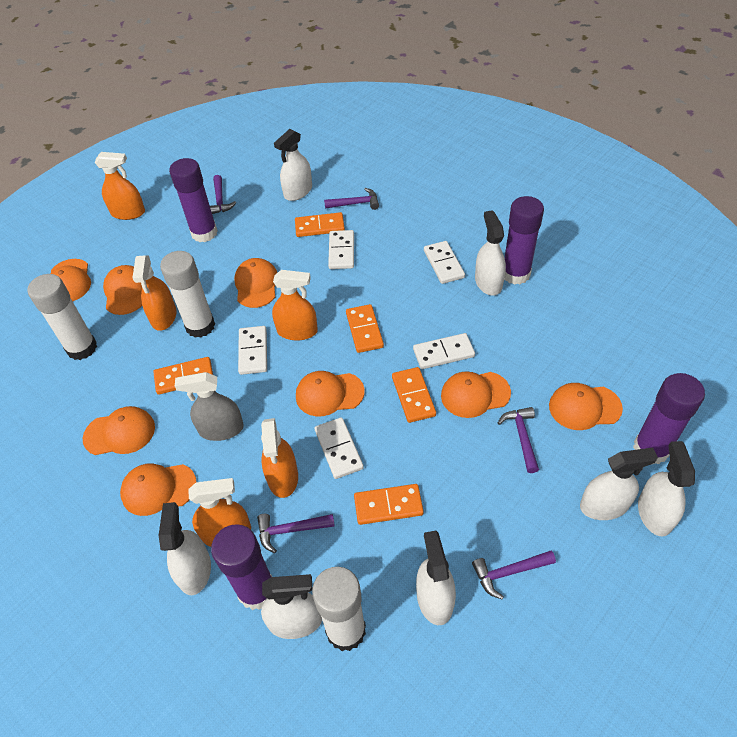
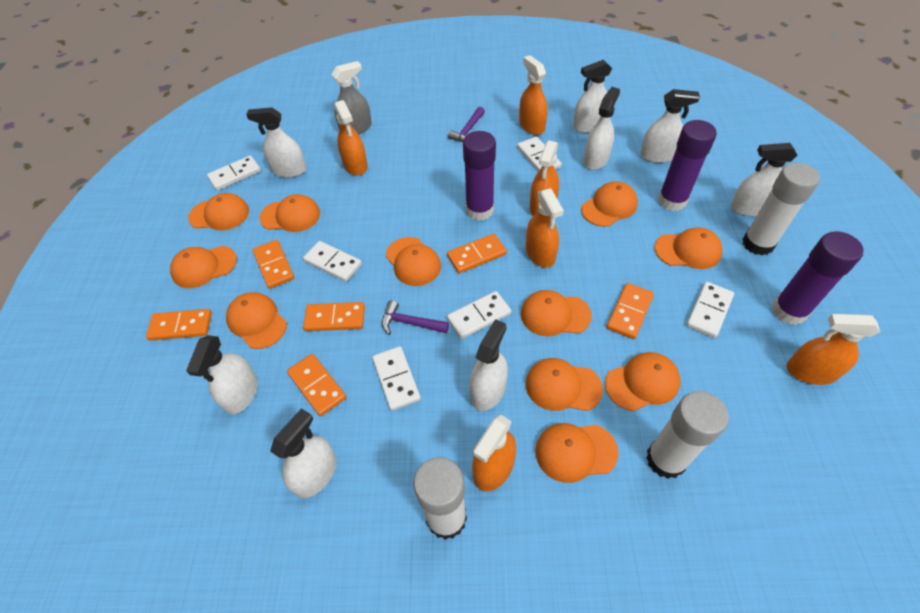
orange cap: [50,259,91,301] [83,406,155,455] [103,265,142,315] [120,463,197,516] [234,258,277,308] [296,371,365,416] [441,371,511,418] [549,383,623,430] = 8 -> [170,246,237,288] [188,193,249,230] [226,292,287,349] [259,194,320,232] [386,237,441,286] [521,290,592,336] [526,358,603,411] [535,423,619,483] [581,181,638,227] [605,352,681,411] [654,227,723,269] = 11
orange domino: [153,357,213,395] [295,212,345,237] [346,304,384,353] [354,484,424,525] [392,367,436,423] = 5 -> [146,309,212,341] [252,240,295,289] [287,354,346,416] [303,302,365,331] [447,234,507,274] [606,283,654,339] = 6
orange spray bottle: [94,152,145,220] [133,255,176,331] [189,478,251,547] [261,418,298,498] [272,270,318,341] = 5 -> [335,100,368,176] [472,415,516,492] [519,55,548,135] [526,188,564,268] [530,140,559,216] [787,314,880,385] = 6
purple glue stick: [169,158,218,242] [211,524,272,610] [505,196,544,285] [633,373,705,464] = 4 -> [463,131,496,220] [658,120,717,211] [772,231,864,325] = 3
purple hammer: [210,175,236,214] [257,514,335,553] [324,188,379,210] [472,551,556,599] [498,407,539,473] = 5 -> [382,300,449,335] [448,107,485,142] = 2
white domino: [238,326,267,375] [315,417,364,479] [328,230,354,269] [413,333,475,369] [424,241,465,284] = 5 -> [207,156,261,191] [303,241,362,282] [372,346,421,411] [447,291,511,339] [517,137,562,172] [686,282,734,338] = 6
white spray bottle: [159,502,211,595] [261,574,322,639] [274,129,312,201] [416,531,456,625] [475,210,506,296] [580,448,658,520] [638,441,695,537] = 7 -> [186,335,257,414] [246,107,307,178] [270,408,337,498] [469,319,508,411] [573,60,612,133] [583,87,620,170] [640,89,700,163] [731,143,797,217] = 8

